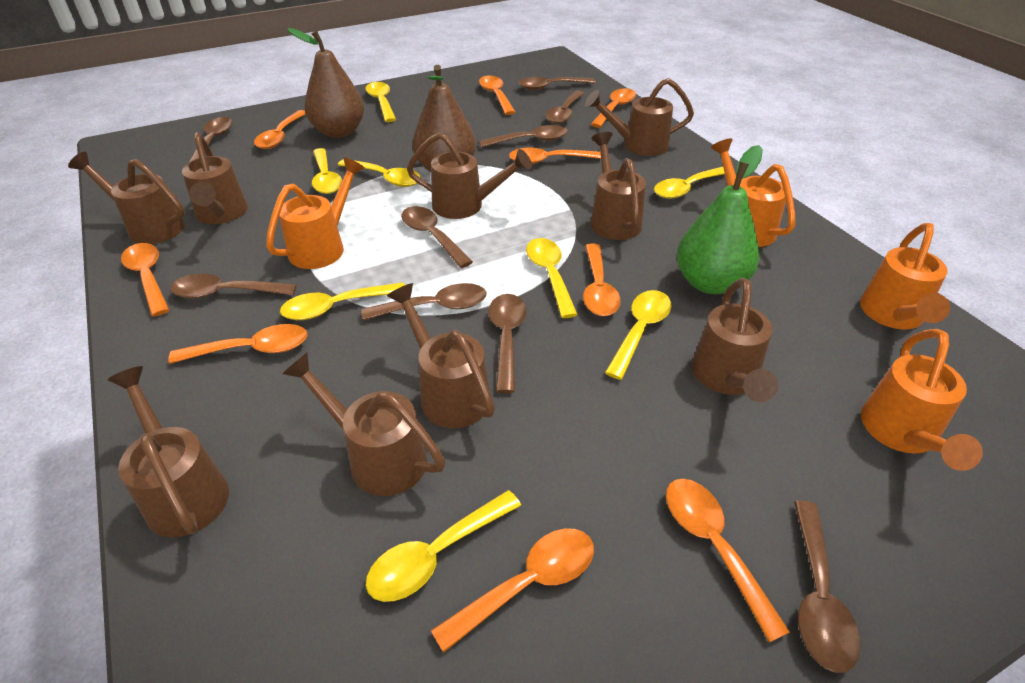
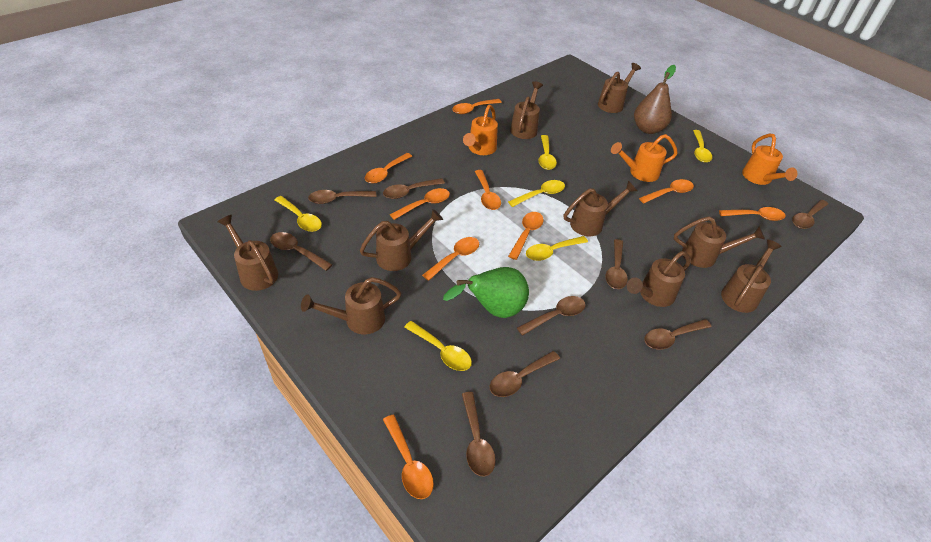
brown pear: [288,28,364,138] [412,65,476,172] = 2 -> [634,65,676,134] = 1
orange watering can: [266,157,365,269] [711,138,795,247] [860,223,950,329] [861,329,983,471] = 4 -> [463,105,498,155] [611,134,678,182] [742,134,798,185] = 3
yellow spoon: [280,282,405,320] [312,148,342,194] [338,159,421,187] [365,82,396,122] [366,490,521,602] [526,238,578,318] [605,290,671,380] [654,167,725,199] = 8 -> [275,196,322,232] [404,321,472,371] [508,180,565,207] [526,236,588,261] [538,135,557,170] [693,130,712,163] = 6

